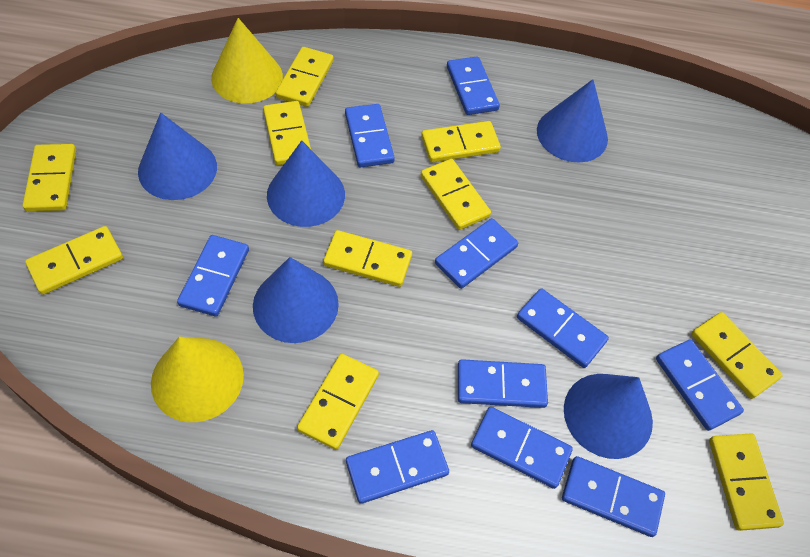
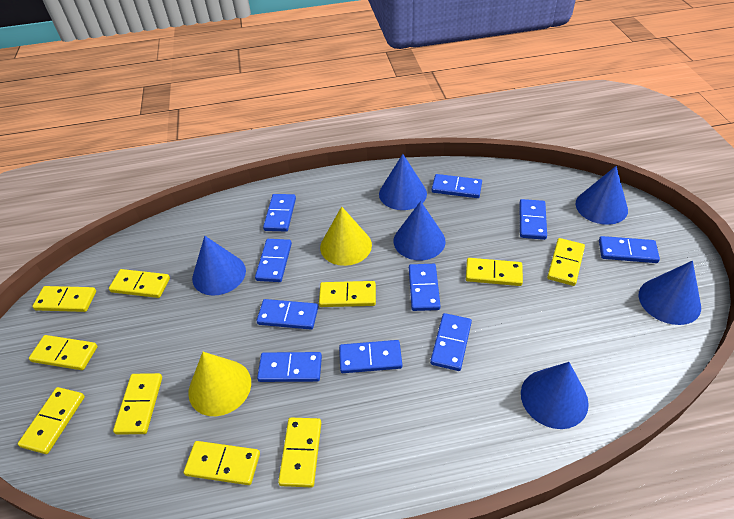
blue cone: [138,113,217,200] [253,257,339,343] [267,141,345,227] [537,79,608,162] [564,374,653,459] = 5 -> [192,236,246,296] [379,154,427,210] [394,201,446,260] [521,362,589,429] [576,166,628,225] [639,261,701,325] = 6

